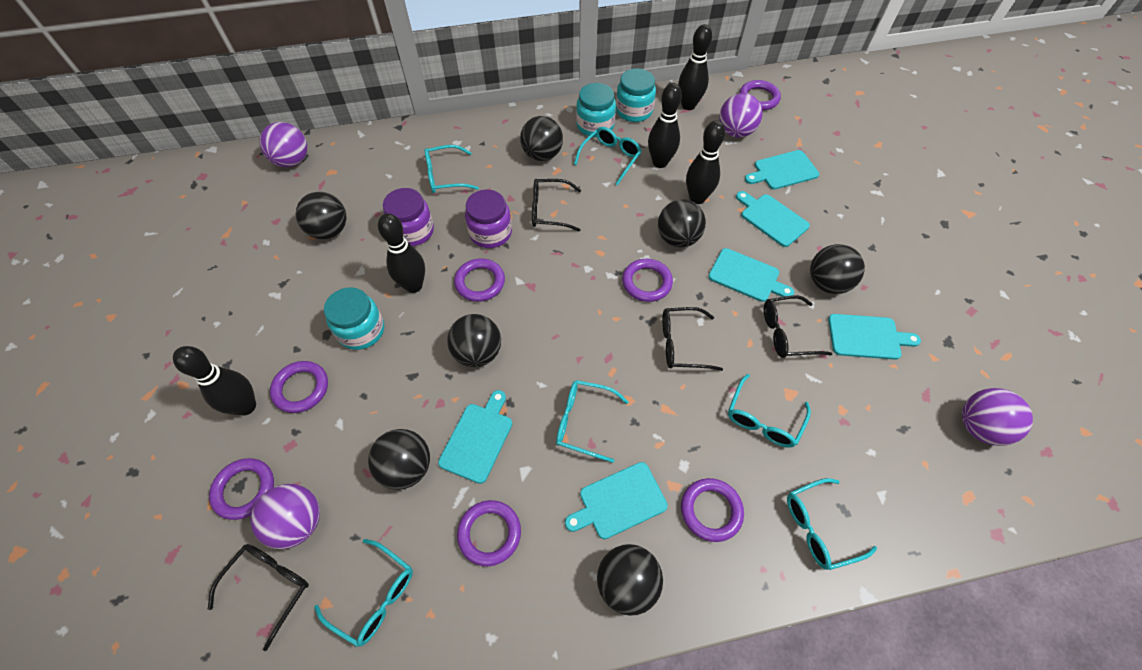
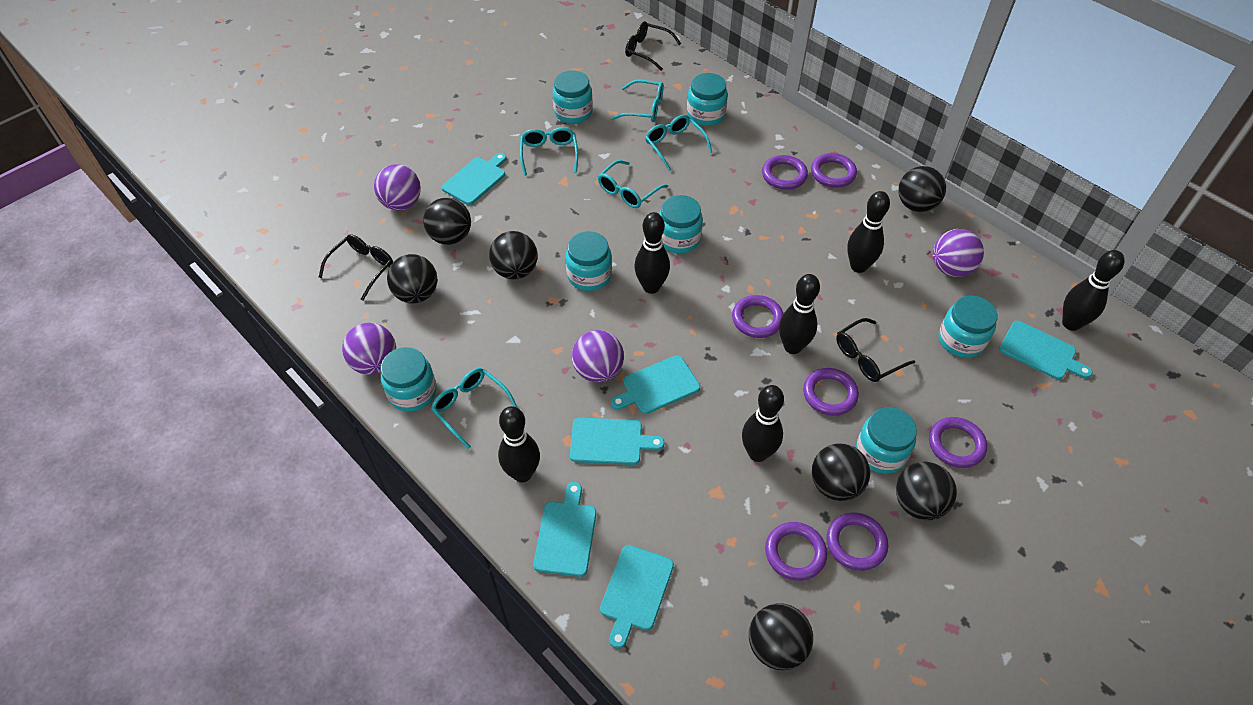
black bowling pin: [173,346,256,416] [378,213,425,293] [648,83,682,168] [678,24,712,110] [686,120,725,204] = 5 -> [498,406,540,482] [634,212,670,294] [742,385,784,462] [779,274,820,354] [847,191,890,273] [1062,250,1125,331] = 6
black glasses: [208,544,309,651] [532,179,581,232] [662,307,723,371] [764,295,832,358] = 4 -> [319,234,393,300] [625,21,681,71] [836,318,915,382] = 3
purple jar: [383,188,434,246] [465,189,512,248] = 2 -> none = 0
turquoise glasses: [314,539,413,647] [424,145,479,193] [556,380,629,463] [574,127,642,186] [728,374,811,448] [787,478,877,570] = 6 -> [431,368,518,449] [520,127,578,176] [598,160,668,208] [611,80,664,122] [645,115,712,171] = 5
turquoise jar: [324,287,384,350] [576,83,616,137] [616,68,656,122] = 3 -> [381,347,437,412] [553,71,593,124] [566,231,612,291] [659,195,703,253] [687,73,728,126] [856,407,917,474] [939,296,998,358] = 7

